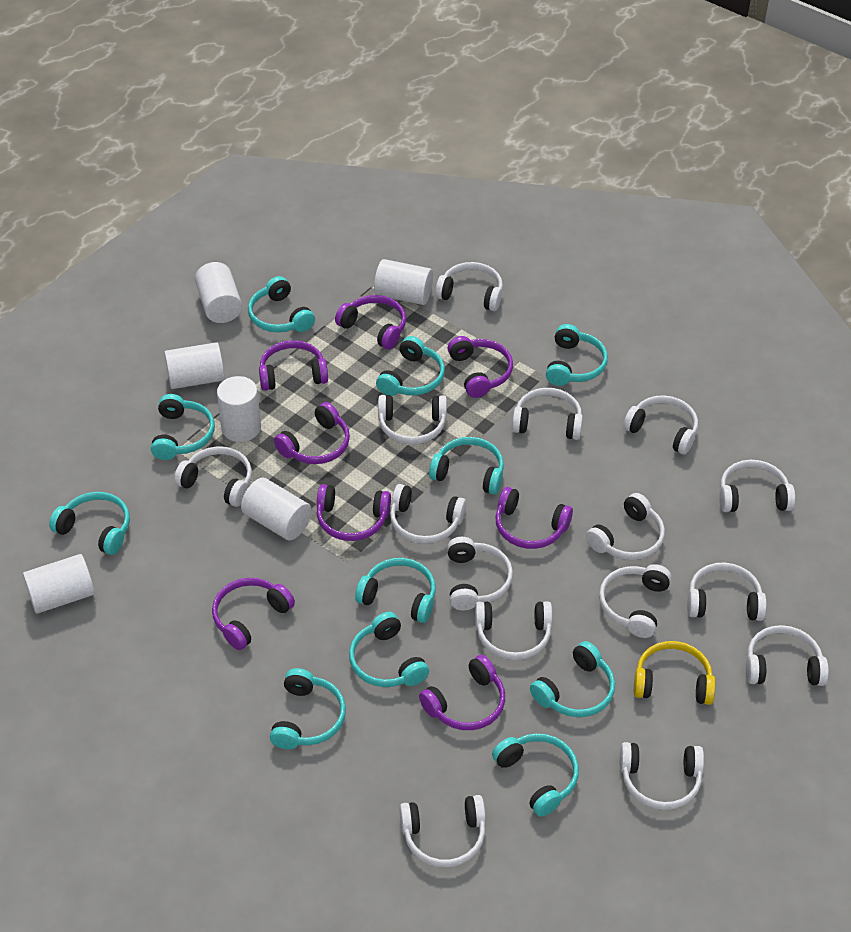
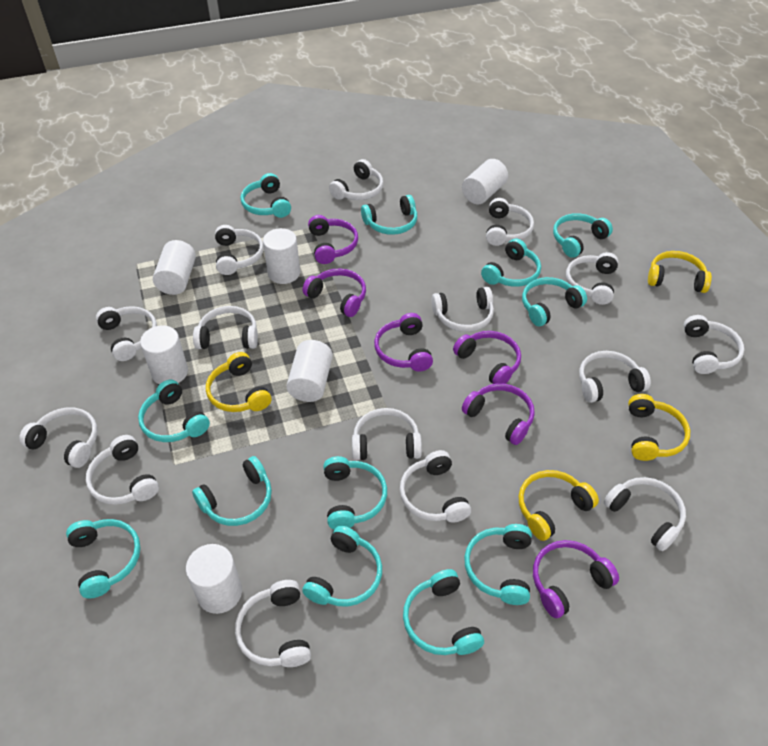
purple headphones: [212,578,295,650] [259,340,328,391] [274,402,350,464] [317,484,391,541] [335,295,406,350] [419,655,505,730] [448,336,513,398] [496,487,573,549] = 8 -> [303,268,366,317] [308,215,358,264] [374,313,433,371] [453,331,521,384] [462,383,535,445] [533,540,619,618] = 6
turquoise headphones: [49,492,130,555] [151,394,215,460] [248,276,315,332] [270,668,346,749] [349,612,429,687] [355,558,436,623] [376,336,445,396] [429,437,504,495] [492,733,579,817] [530,641,615,717] [546,324,608,386] = 11 -> [66,519,141,599] [138,380,210,442] [192,456,272,526] [240,173,291,218] [302,526,382,607] [323,456,387,529] [361,195,417,235] [403,569,484,655] [464,524,532,605] [481,238,541,287] [522,277,587,326] [553,213,613,258] = 12
yellow headphones: [634,641,716,705] = 1 -> [206,352,271,412] [518,470,599,541] [628,394,690,461] [648,251,712,293] = 4

